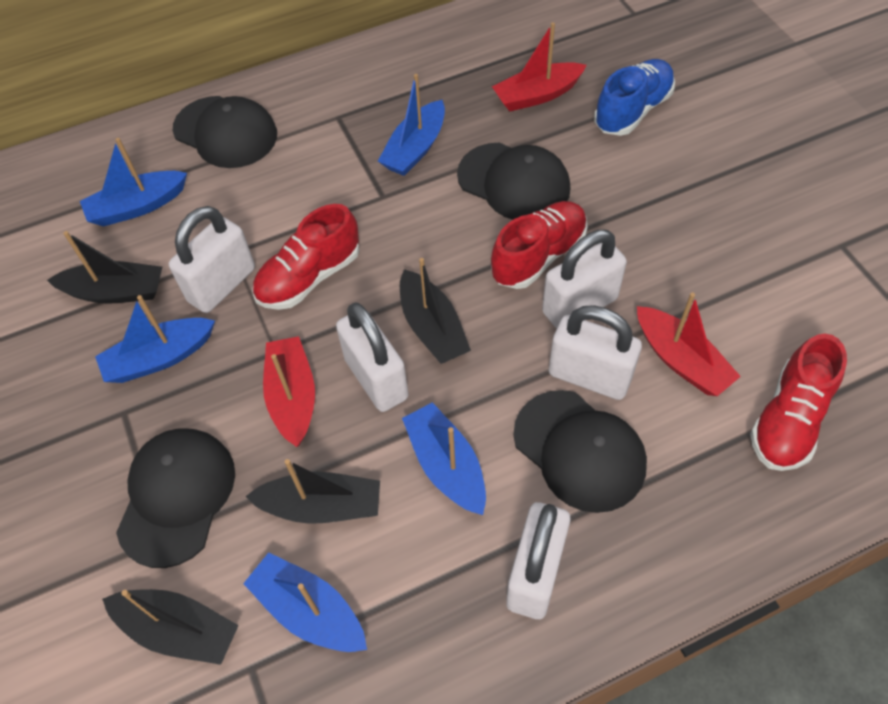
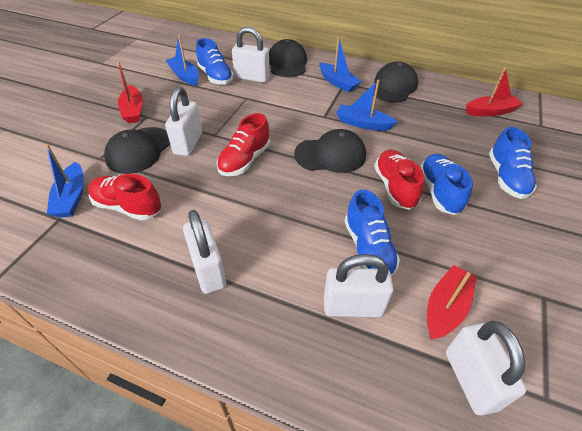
black boat: [47,231,162,304] [102,589,239,665] [246,459,380,524] [400,258,471,364] = 4 -> none = 0
blue boat: [80,138,187,226] [95,295,215,383] [243,552,367,652] [378,74,445,176] [402,402,486,515] = 5 -> [45,144,84,218] [166,35,199,86] [319,37,362,92] [336,79,397,131] = 4
blue shoe: [594,59,675,136] = 1 -> [196,38,234,85] [345,190,400,277] [420,154,473,215] [489,127,537,199] = 4

